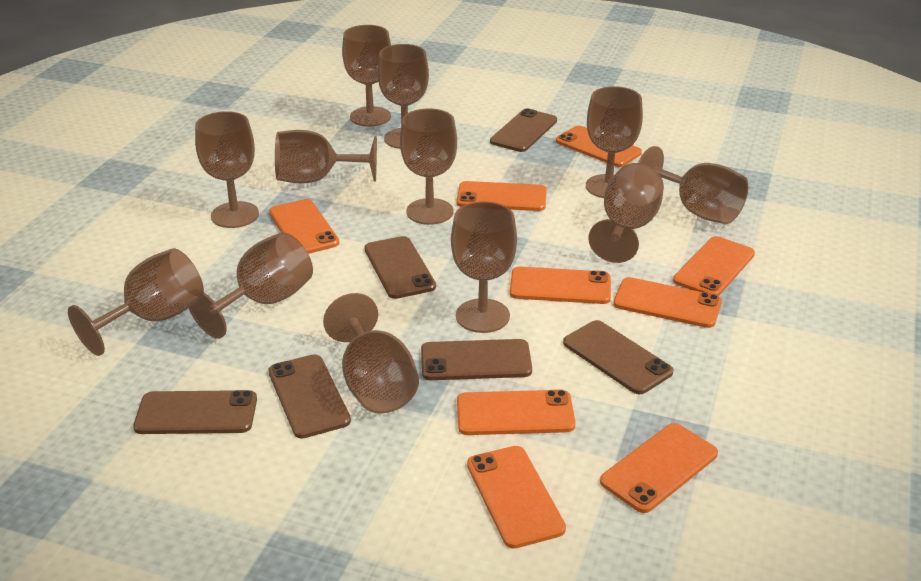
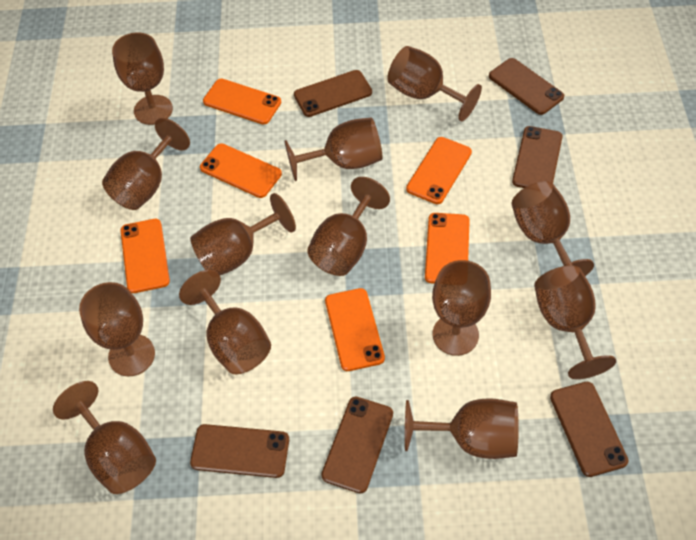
brown goblet: [68,248,204,356] [187,232,313,339] [195,111,259,228] [275,130,377,183] [323,293,419,413] [342,25,391,127] [378,44,429,149] [400,108,457,225] [451,201,517,333] [586,86,643,198] [588,163,664,263] [638,146,748,224] = 12 -> [53,381,156,494] [79,282,155,376] [102,118,190,210] [112,33,173,125] [179,270,271,374] [190,193,296,275] [285,117,383,181] [307,177,390,276] [387,46,482,121] [405,398,519,459] [432,260,491,356] [512,181,594,276] [534,266,616,379] = 13
orange phone: [269,199,339,254] [457,181,547,211] [457,390,576,435] [467,446,566,549] [510,266,611,304] [556,126,642,167] [600,423,718,513] [613,277,722,328] [673,236,755,296] = 9 -> [120,219,170,293] [200,143,282,198] [203,79,281,125] [325,288,385,371] [406,137,472,204] [425,213,470,284] = 6

